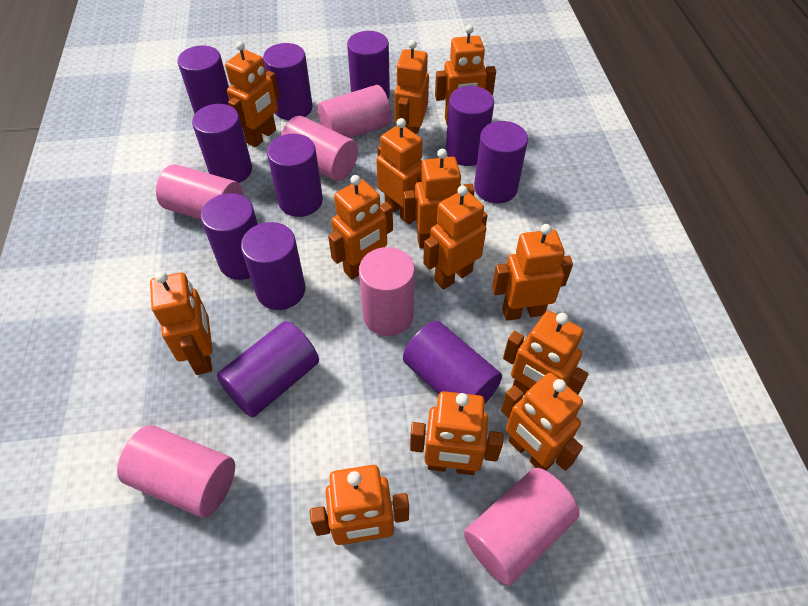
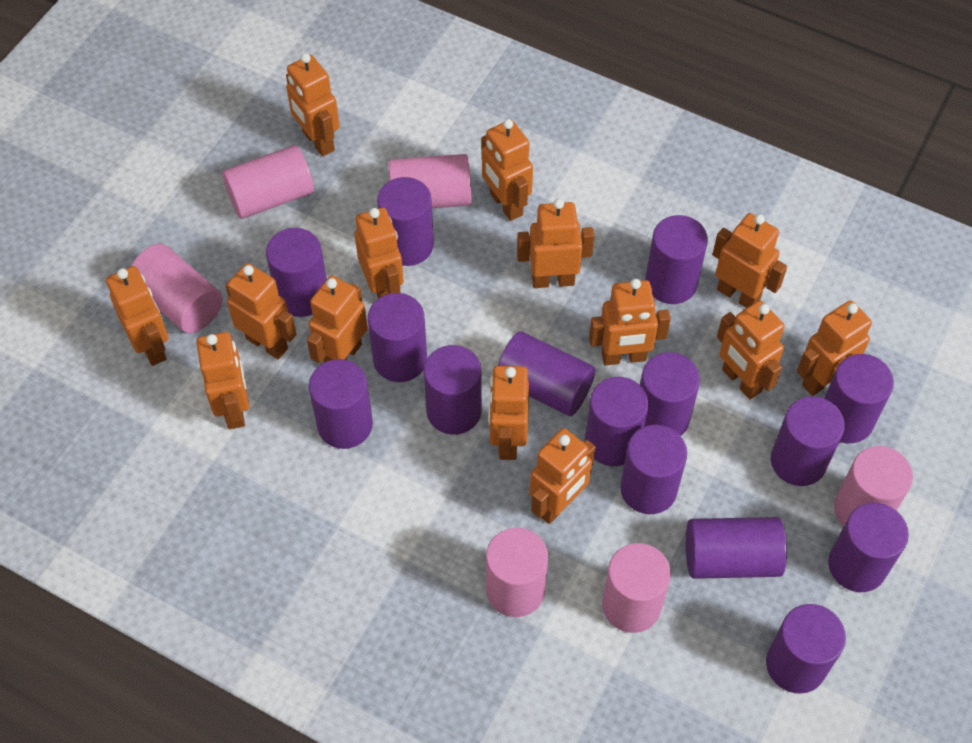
orange robot: [150,271,213,375] [225,41,280,147] [310,465,409,545] [328,175,393,279] [376,118,422,224] [394,40,429,135] [403,149,474,248] [410,391,503,475] [423,186,488,290] [435,25,496,124] [492,224,573,321] [501,373,583,471] [503,311,588,395] = 13 -> [106,266,168,366] [196,332,249,429] [225,263,297,359] [286,53,340,157] [307,276,368,363] [355,207,404,299] [481,119,533,221] [489,366,529,460] [517,199,594,288] [530,428,596,524] [589,278,671,366] [712,213,787,308] [717,300,784,399] [797,300,872,396] = 14
purple cylinder: [178,45,229,114] [192,104,252,183] [200,193,258,280] [217,321,319,417] [241,222,305,310] [263,43,313,120] [267,134,323,217] [347,31,390,99] [403,321,502,403] [446,86,494,166] [474,121,528,203] = 11 -> [266,228,327,317] [309,359,373,449] [368,293,427,382] [377,177,434,266] [424,345,482,435] [498,331,595,416] [585,377,649,466] [620,425,687,514] [640,352,700,436] [645,215,708,304] [686,517,787,579] [766,604,846,694] [771,396,845,486] [824,354,894,443] [828,503,909,592] = 15

